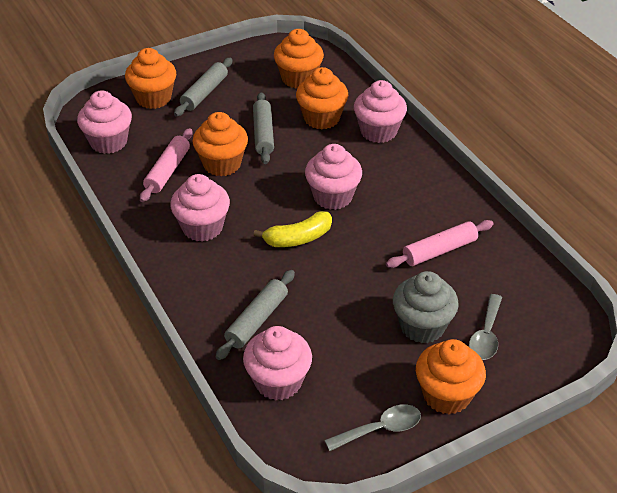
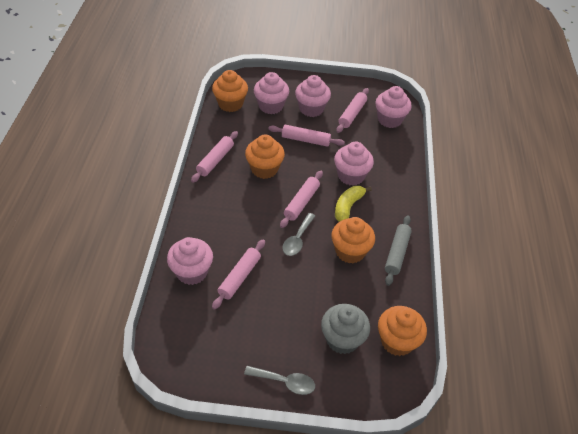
grey rolling pin: [174,58,232,117] [216,270,295,360] [253,92,274,164] = 3 -> [385,215,412,286] = 1
orange cupcake: [125,48,176,109] [192,112,248,176] [274,29,324,89] [296,67,348,130] [416,339,486,414] = 5 -> [212,70,248,112] [245,134,285,179] [331,217,375,263] [378,306,427,356] = 4
pink rolling pin: [140,128,193,202] [386,220,494,268] = 2 -> [191,131,238,183] [212,239,265,310] [268,125,345,147] [280,171,323,228] [336,88,369,133] = 5

